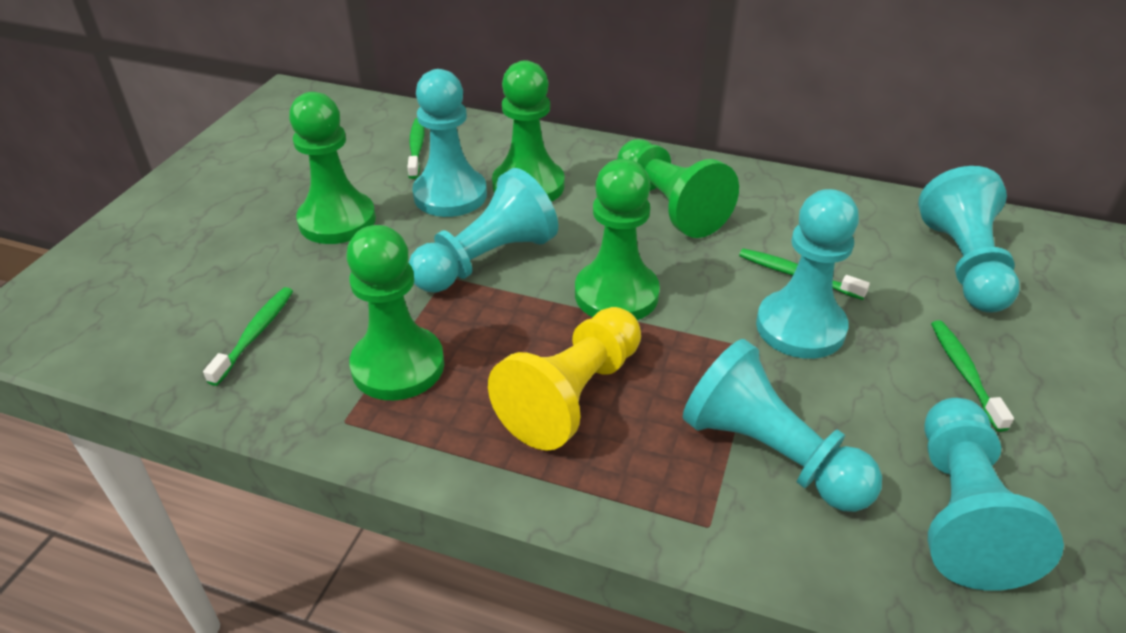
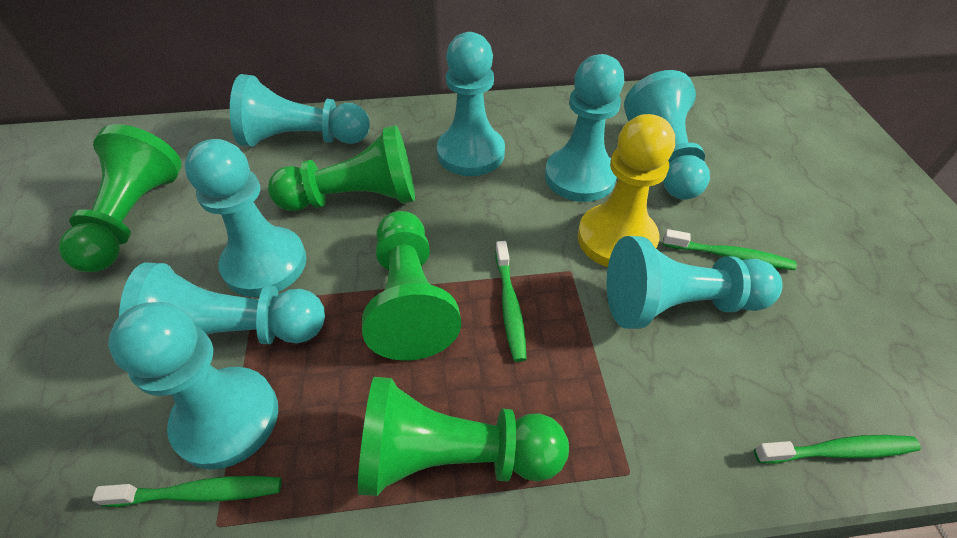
green pawn: [289,92,376,244] [346,225,444,400] [492,60,564,202] [575,159,660,320] [617,139,739,238] = 5 -> [59,124,182,272] [268,125,415,211] [358,377,569,496] [362,211,461,361] = 4
turquoise pawn: [409,168,558,293] [412,69,487,217] [683,339,882,512] [756,189,859,359] [918,166,1020,313] [924,398,1064,591] = 6 -> [108,302,278,469] [119,263,325,344] [185,139,307,297] [230,74,370,147] [437,32,505,176] [545,54,624,202] [607,236,782,329] [624,70,710,200] = 8

